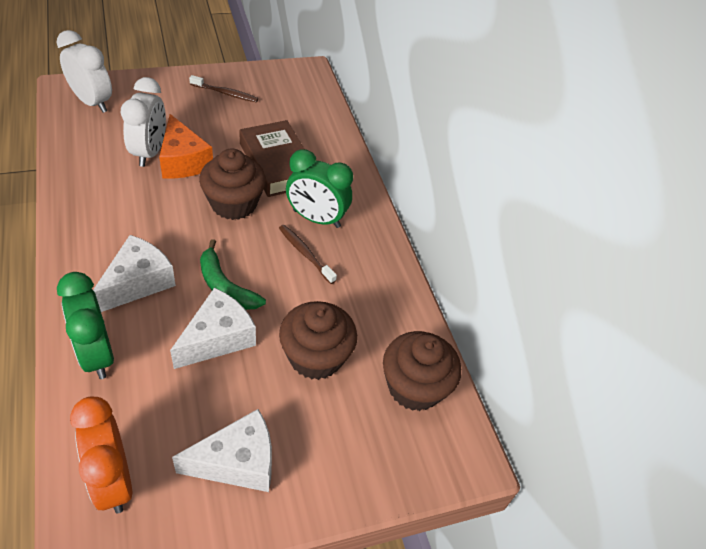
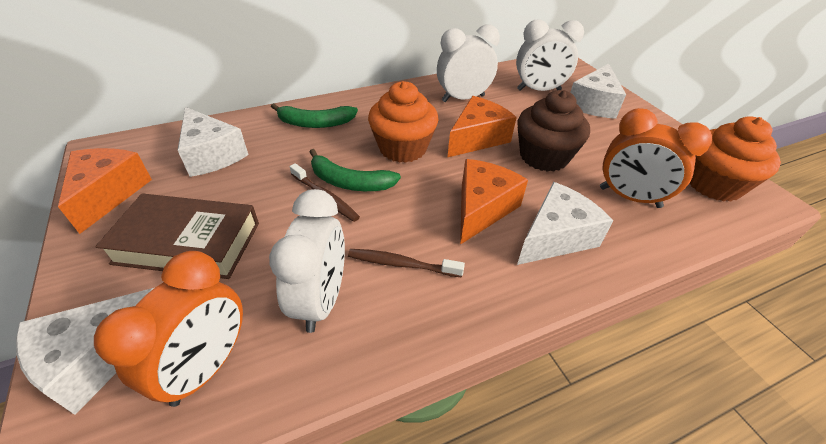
brown cupcake: [199,148,266,220] [279,301,357,380] [383,331,461,411] = 3 -> [518,90,590,172] = 1
green banana: [200,239,266,310] = 1 -> [271,103,358,128] [310,149,401,191] = 2
green clock: [57,272,114,379] [286,149,353,228] = 2 -> none = 0
orange cheese: [159,114,213,179] = 1 -> [58,148,152,234] [447,96,517,158] [460,159,528,245] = 3
orange clock: [70,397,132,514] = 1 -> [94,251,243,407] [600,108,712,208] = 2
orange cupcake: none = 0 -> [368,81,438,163] [689,116,781,201] = 2
white cheese: [93,235,176,312] [170,288,256,369] [172,409,272,492] = 3 -> [16,288,154,415] [178,107,249,177] [517,182,613,265] [570,64,626,119] = 4
white clock: [57,30,112,113] [121,77,166,167] = 2 -> [269,189,345,333] [437,24,500,102] [516,20,584,91] = 3

